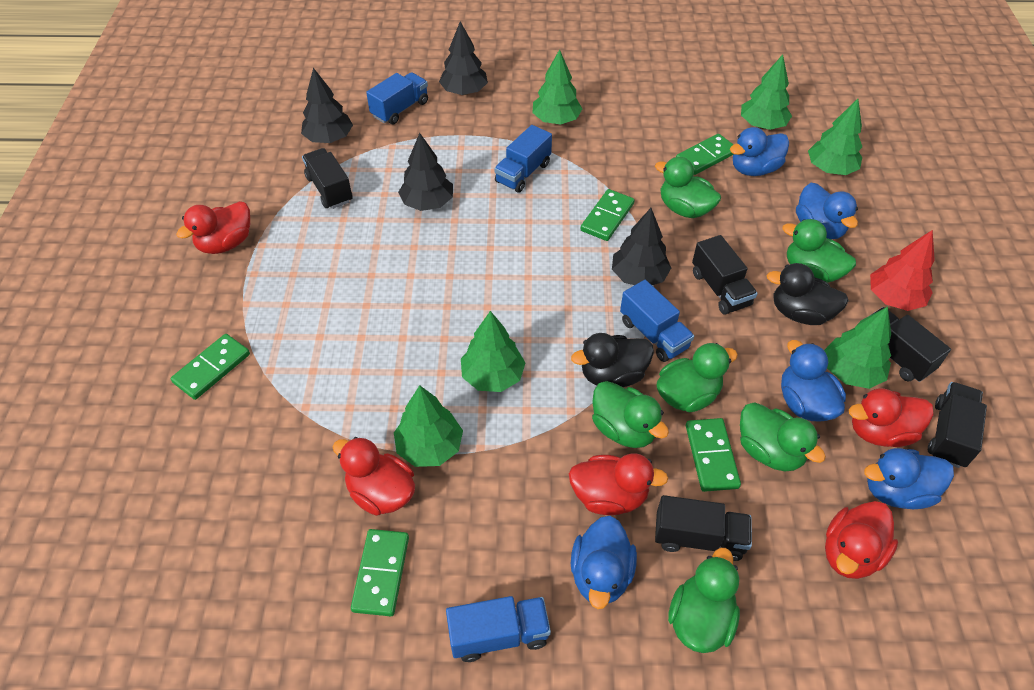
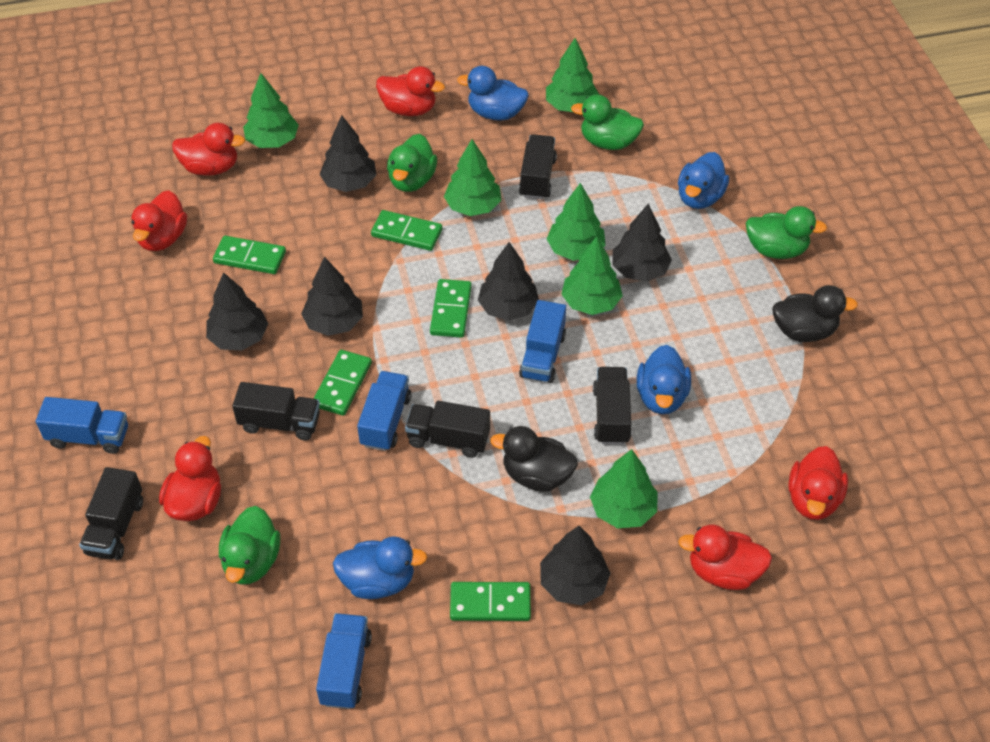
black tree: [301,68,353,143] [398,133,453,211] [439,21,488,95] [612,208,671,285] = 4 -> [206,272,268,350] [301,257,363,336] [320,115,376,192] [478,242,539,321] [540,526,611,605] [612,203,672,282] = 6
blue duck: [571,516,637,609] [730,127,789,176] [781,340,846,422] [796,183,858,239] [864,448,954,509] = 5 -> [333,536,427,599] [457,66,529,121] [637,345,691,414] [678,152,729,209] = 4
green duck: [592,381,669,448] [655,157,721,218] [656,343,738,413] [668,548,740,653] [740,402,826,471] [782,219,856,283] = 6 -> [219,506,280,585] [387,134,437,192] [571,94,644,150] [746,206,827,259] = 4
red duck: [176,201,250,254] [332,437,415,516] [569,453,669,515] [825,501,898,579] [849,388,934,447] = 5 -> [131,190,187,251] [159,436,221,521] [172,123,245,176] [376,66,445,116] [678,525,772,590] [788,446,848,520] = 6
red tree: [870,230,935,311] = 1 -> none = 0

